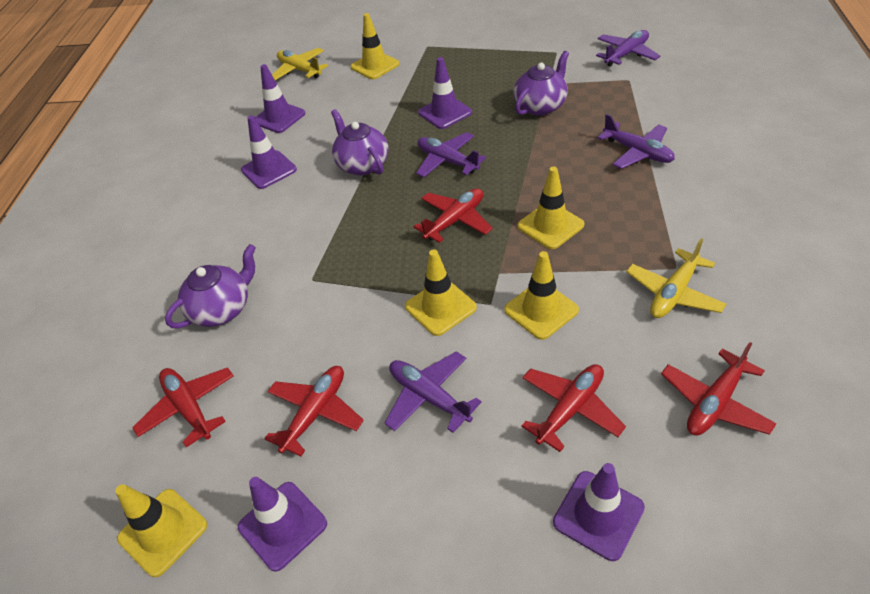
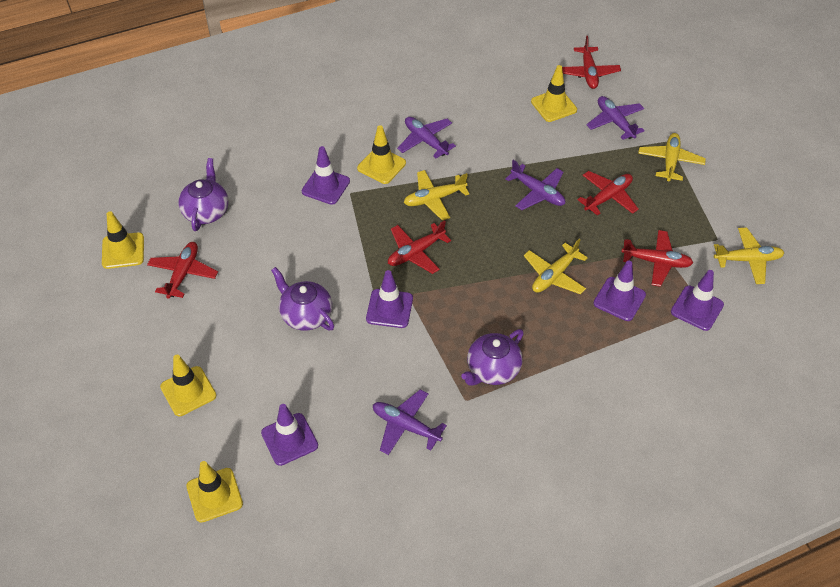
yellow plane: [272,48,328,80] [626,238,727,318] = 2 -> [404,170,469,220] [524,239,588,294] [638,133,706,182] [714,228,784,284] = 4

